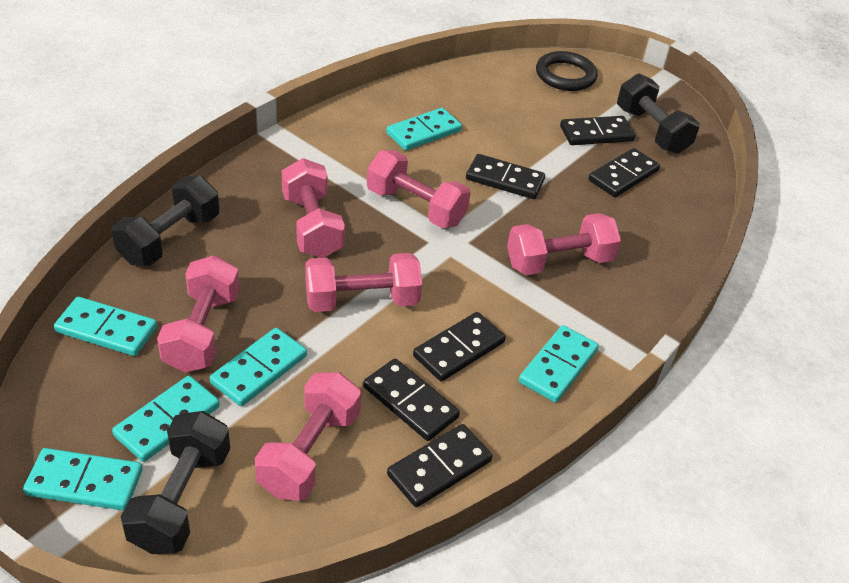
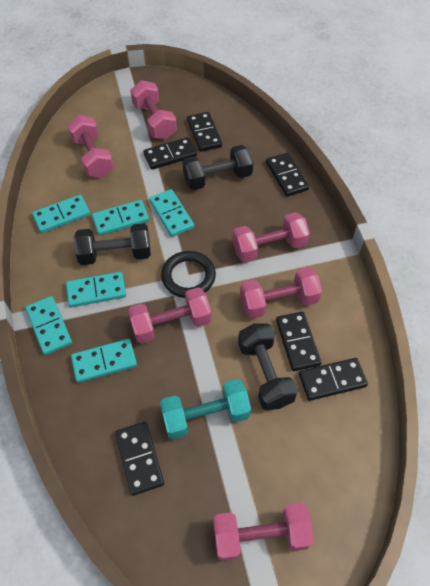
turquoise dumbbell: none = 0 -> [160,379,251,440] = 1

